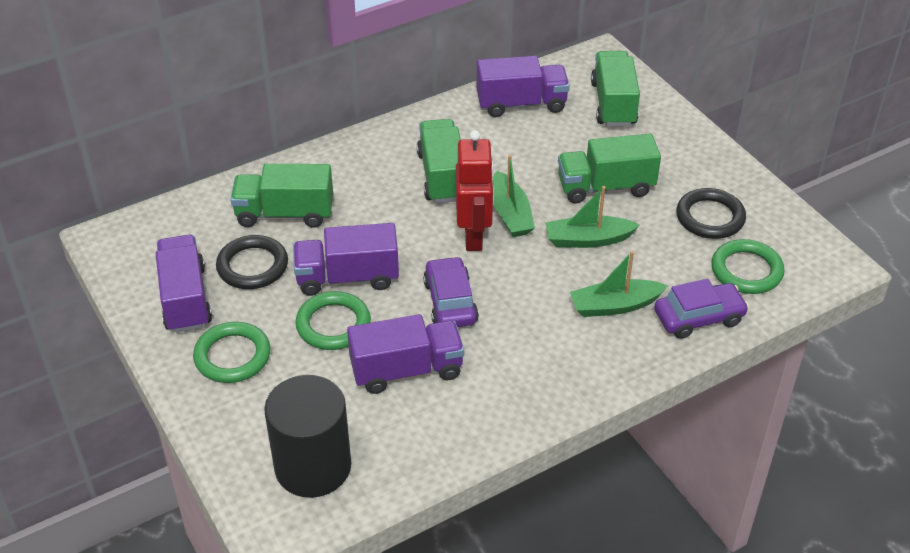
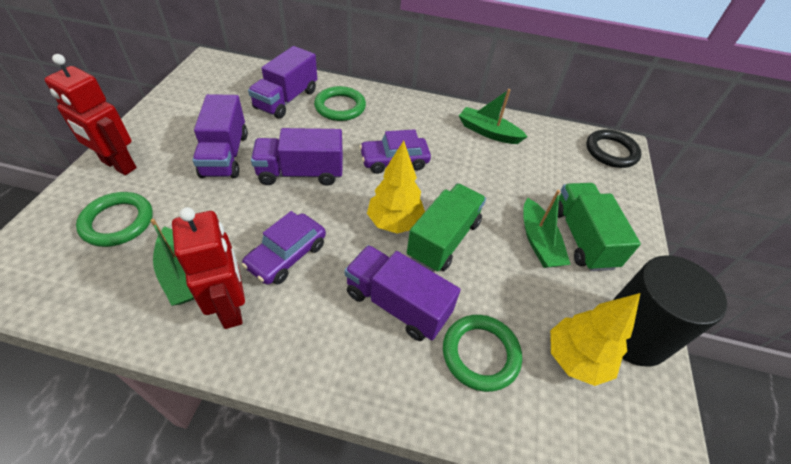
black ring: [216,235,288,289] [677,188,746,239] = 2 -> [586,129,641,168] = 1
green truck: [230,164,333,228] [417,119,461,203] [558,134,661,204] [591,51,640,127] = 4 -> [407,184,486,272] [558,183,641,271] = 2
red robot: [456,130,494,251] = 1 -> [45,54,137,175] [172,207,245,329] = 2
yellow tree: none = 0 -> [367,140,425,234] [550,293,640,386] = 2

